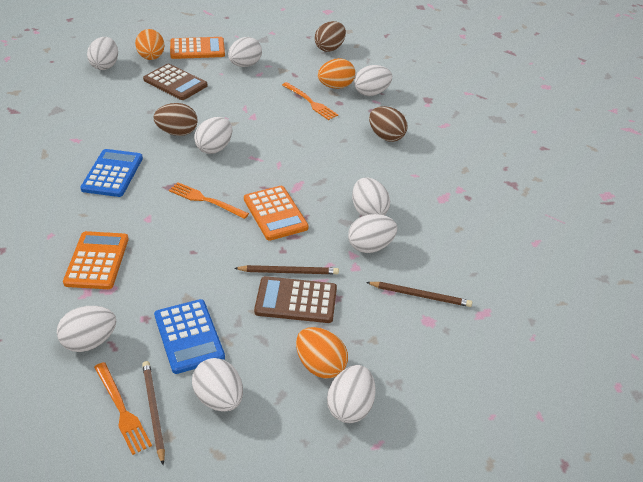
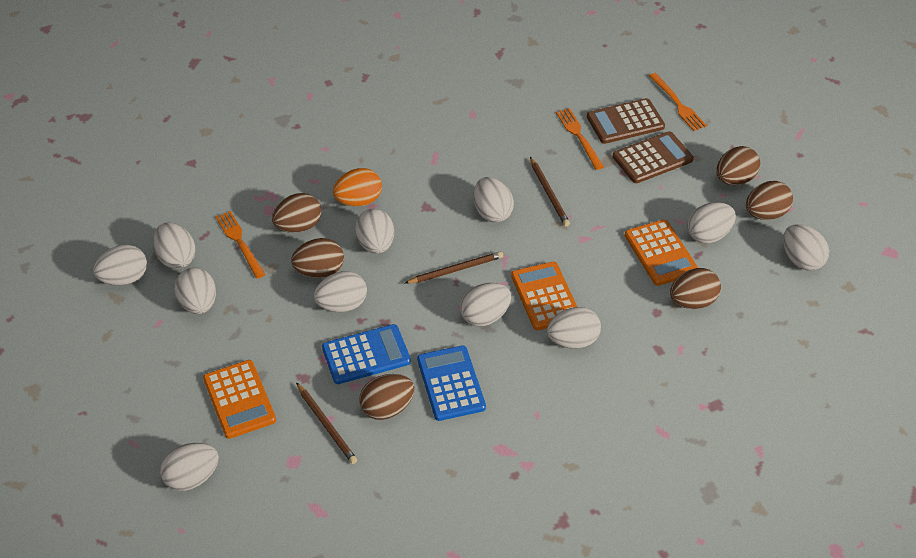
brown egg: [154,103,198,136] [314,21,346,52] [369,106,407,142] = 3 -> [272,193,321,233] [291,238,344,278] [360,374,415,420] [670,268,721,309] [716,146,760,185] [746,181,793,220] = 6
orange egg: [135,29,164,60] [296,327,348,379] [318,58,355,89] = 3 -> [333,168,382,207] = 1
white egg: [57,306,116,352] [87,37,118,70] [192,358,243,412] [194,117,232,154] [228,37,262,67] [327,365,376,423] [348,214,397,253] [352,178,390,216] [354,65,392,96] = 9 -> [93,245,147,286] [153,222,196,269] [160,443,219,491] [174,267,216,314] [314,271,367,312] [355,209,394,254] [460,283,511,326] [473,177,514,222] [547,307,601,349] [687,202,736,243] [783,224,829,270] = 11

